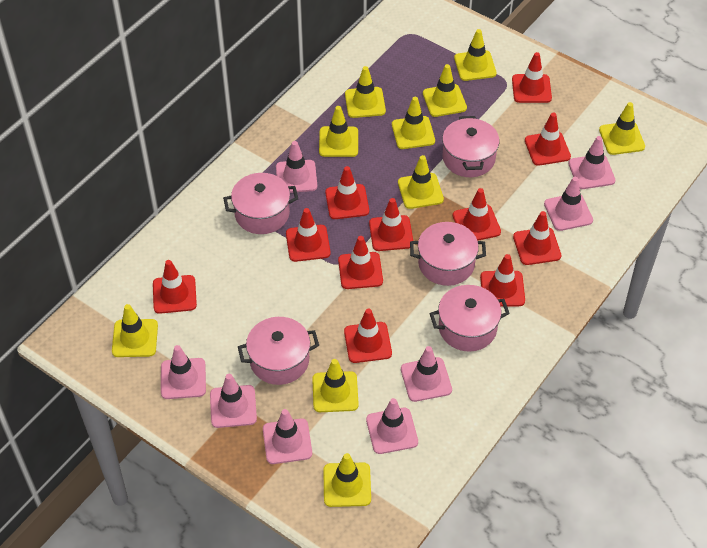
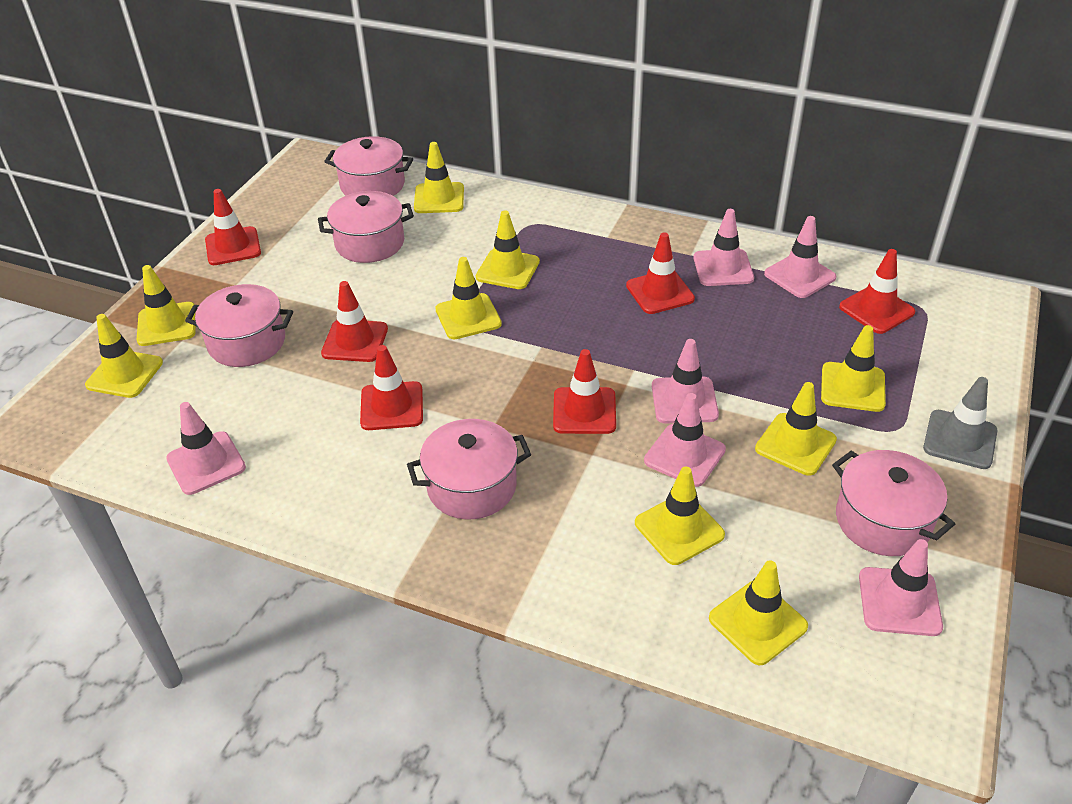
grey traffic cone: none = 0 -> [923,377,998,469] = 1
pink traffic cone: [161,345,206,399] [210,374,257,428] [263,409,312,464] [276,141,317,193] [366,398,418,454] [401,346,452,402] [544,177,593,231] [568,136,615,189] = 8 -> [166,402,246,495] [644,393,726,487] [652,339,719,423] [693,209,754,286] [764,216,836,298] [859,539,943,636] = 6
red traffic cone: [153,260,197,314] [286,208,331,262] [325,166,369,219] [338,236,383,289] [344,309,392,363] [369,198,413,251] [453,188,501,241] [480,254,525,307] [512,52,552,103] [513,211,561,265] [525,113,571,166] = 11 -> [205,189,261,265] [321,281,388,362] [360,345,423,430] [553,349,616,434] [626,232,695,314] [839,249,915,334] = 6
yellow traffic cone: [112,304,158,357] [312,359,359,412] [319,106,358,157] [323,453,371,507] [345,66,386,118] [392,97,435,149] [398,155,444,209] [423,64,467,117] [454,29,497,81] [599,102,645,155] = 10 -> [85,314,163,398] [137,265,196,346] [414,142,464,213] [435,257,502,339] [476,211,540,289] [635,466,725,565] [709,560,808,665] [755,382,837,476] [821,325,886,412] = 9

